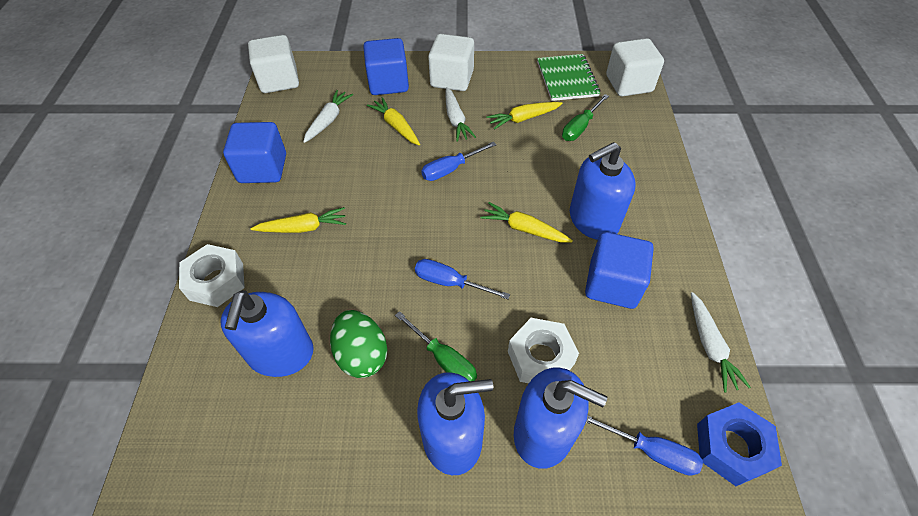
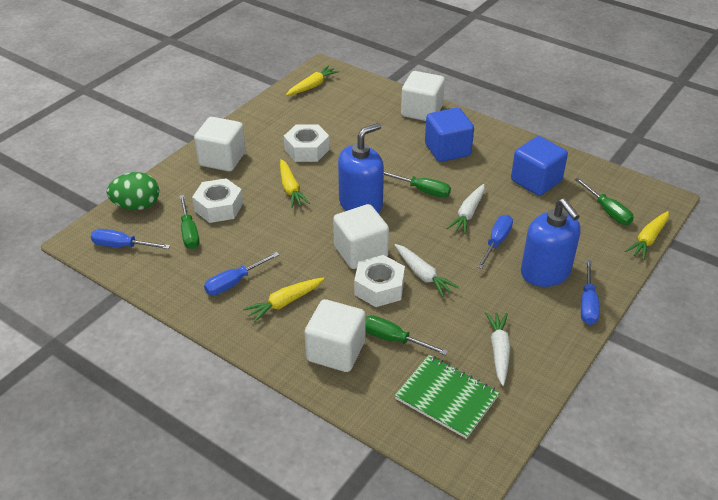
blue cube: [223,122,286,183] [363,38,409,95] [585,232,654,309] = 3 -> [425,108,474,162] [511,136,568,196] = 2
blue nut: [697,403,782,486] = 1 -> none = 0
blue screwdriver: [415,259,510,299] [421,142,496,181] [586,415,703,476] = 3 -> [91,229,170,249] [204,252,280,295] [477,215,513,269] [581,260,600,325] = 4
blue soap dispenser: [220,290,314,377] [417,372,493,475] [514,367,607,469] [570,142,635,240] = 4 -> [338,123,384,213] [521,198,580,287] = 2
green screwdriver: [395,311,477,381] [562,94,609,141] = 2 -> [179,195,199,249] [366,315,448,355] [384,172,451,197] [575,178,634,225] = 4
white cube: [248,35,299,93] [428,34,474,91] [606,38,664,97] = 3 -> [194,117,246,171] [304,299,366,372] [333,204,389,269] [401,71,445,121] = 4
white nut: [179,244,245,307] [508,318,579,383] = 2 -> [192,178,243,223] [284,124,330,162] [354,255,405,307] = 3

